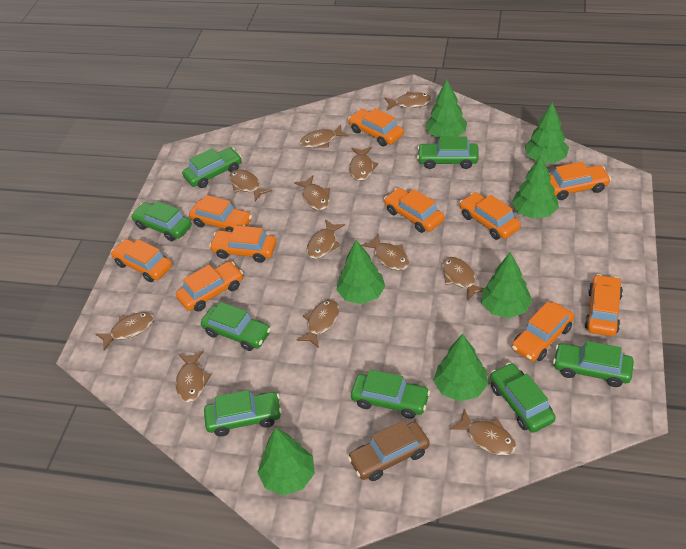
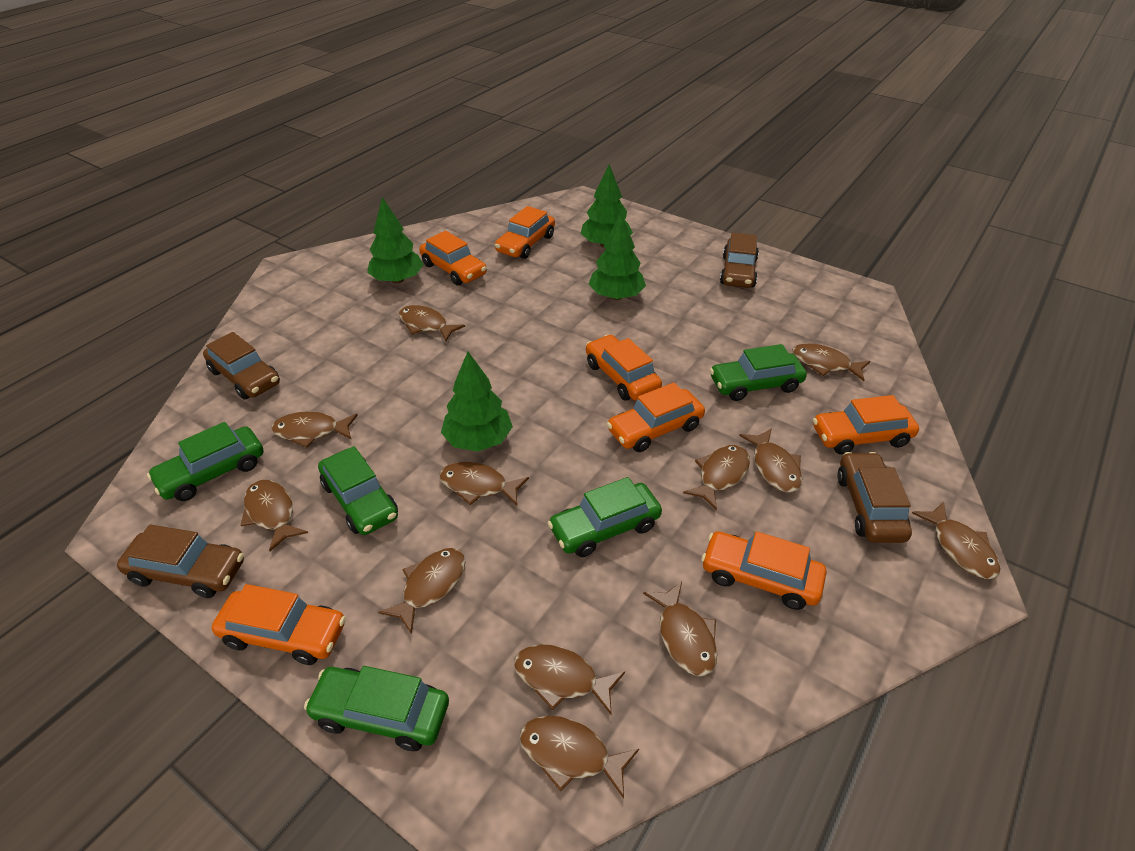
brown car: [348,420,430,481] = 1 -> [117,524,244,598] [203,332,280,399] [720,233,759,288] [837,452,912,543] = 4
green car: [131,201,192,241] [182,147,242,188] [201,302,271,351] [204,390,282,436] [351,370,430,419] [417,136,479,169] [490,363,556,433] [553,341,634,387] = 8 -> [147,422,264,501] [304,666,449,751] [318,446,398,535] [548,477,662,557] [710,344,807,401] = 5
green tree: [257,428,315,495] [336,240,385,304] [426,80,467,138] [434,334,488,401] [481,252,532,318] [512,156,559,219] [525,102,569,163] = 7 -> [367,197,424,284] [441,352,513,452] [581,164,633,248] [589,213,646,300] = 4
orange car: [111,239,172,282] [176,261,243,312] [189,195,252,232] [209,226,277,263] [348,108,404,146] [384,188,444,233] [459,192,521,240] [512,302,574,362] [550,161,611,200] [585,274,623,336] = 10 -> [212,584,346,665] [419,231,487,285] [495,206,555,259] [586,334,662,401] [607,382,705,452] [701,531,827,610] [813,395,919,455] = 7

